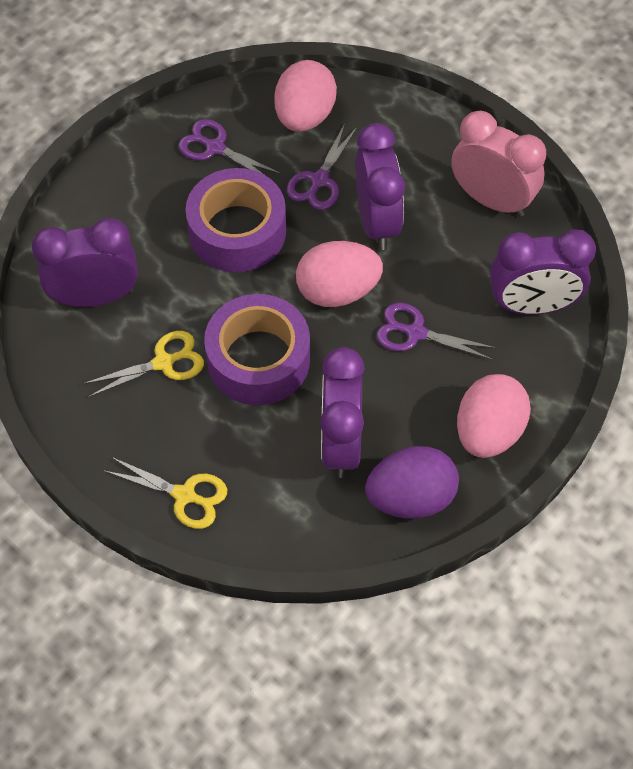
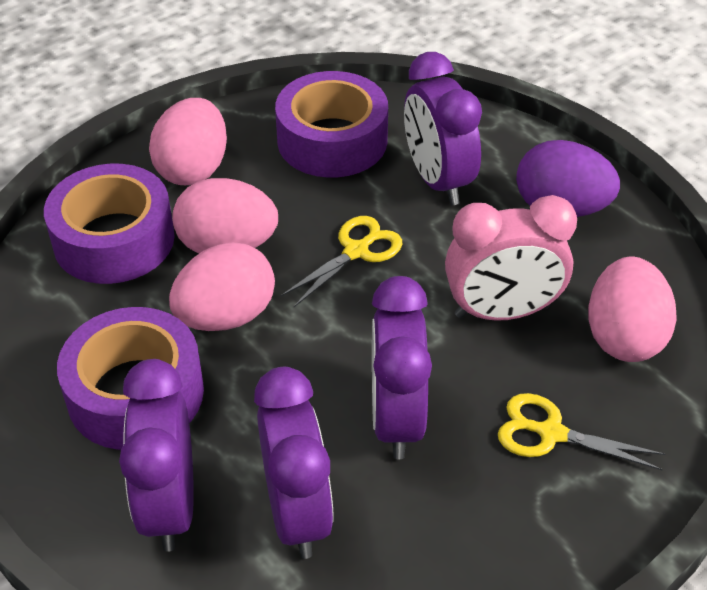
pink egg: [274,60,337,132] [296,241,383,307] [457,374,531,458] = 3 -> [149,98,227,185] [169,242,275,331] [172,178,278,254] [588,257,677,362] = 4
purple scissors: [178,119,282,176] [287,123,358,210] [376,303,496,360] = 3 -> none = 0
purple tape: [185,168,286,272] [204,294,310,405] = 2 -> [44,164,175,284] [57,307,204,450] [275,71,388,178] = 3

